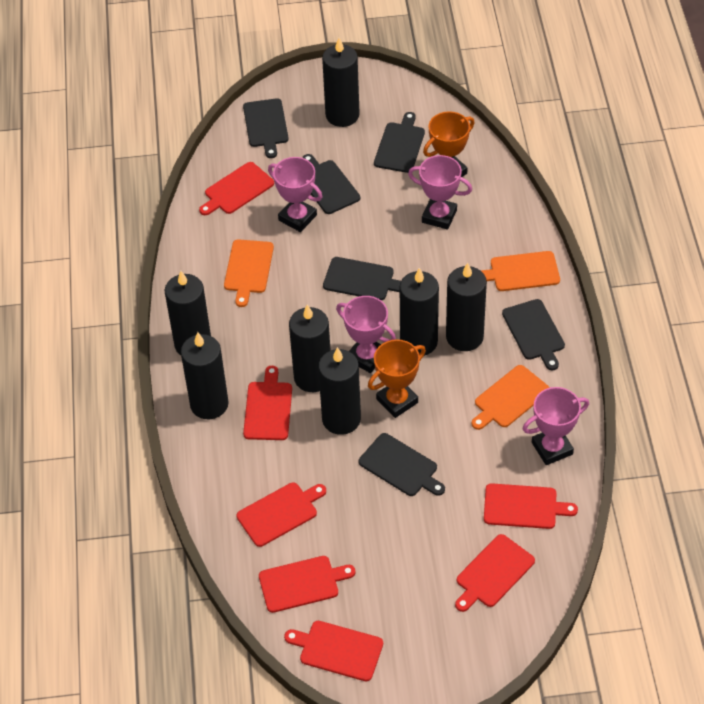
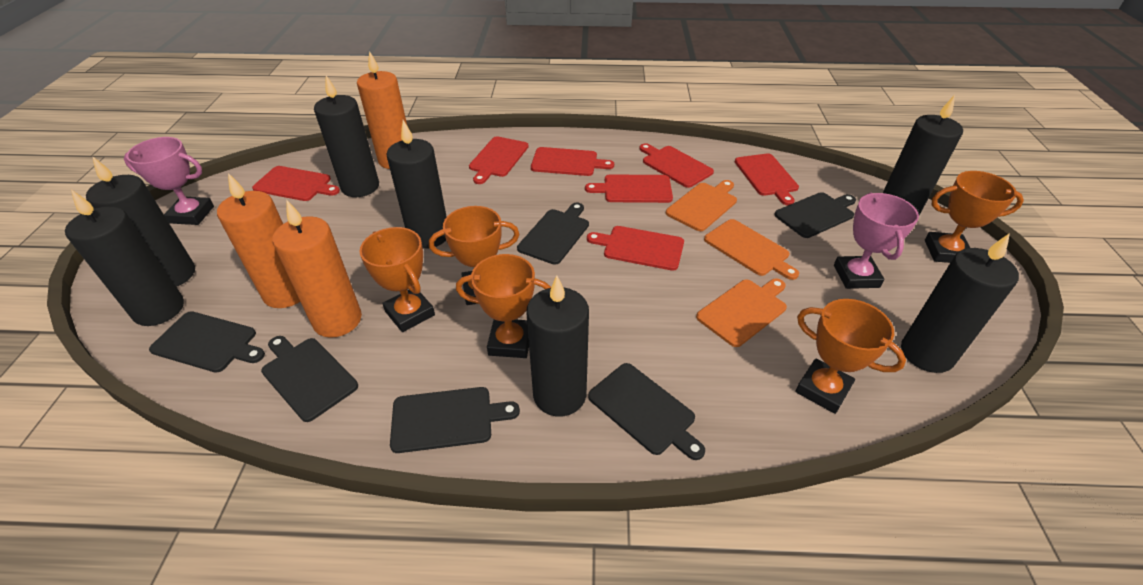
orange candle: none = 0 -> [217,173,300,308] [272,201,362,338] [357,51,407,169] = 3
orange trophy: [368,339,426,418] [423,111,475,177] = 2 -> [359,227,435,332] [429,206,520,305] [456,254,551,358] [795,299,906,414] [925,171,1024,263] = 5
pink trophy: [268,157,322,232] [336,296,396,373] [408,155,472,230] [523,387,589,465] = 4 -> [124,137,214,225] [834,193,919,289] = 2

